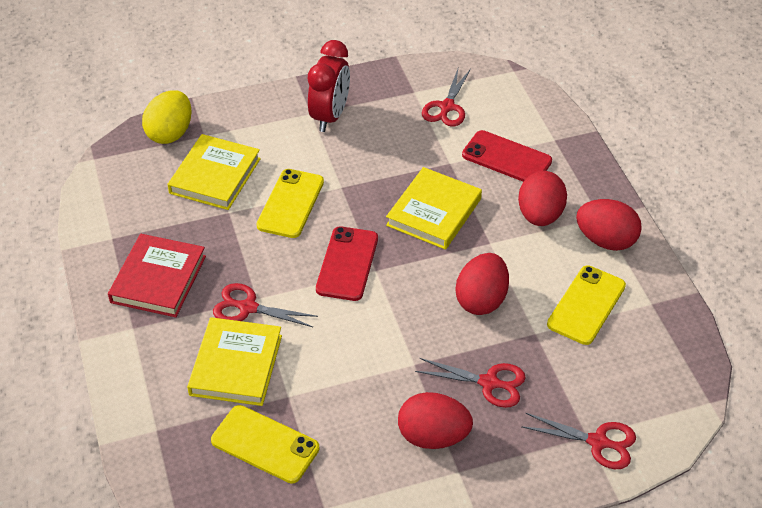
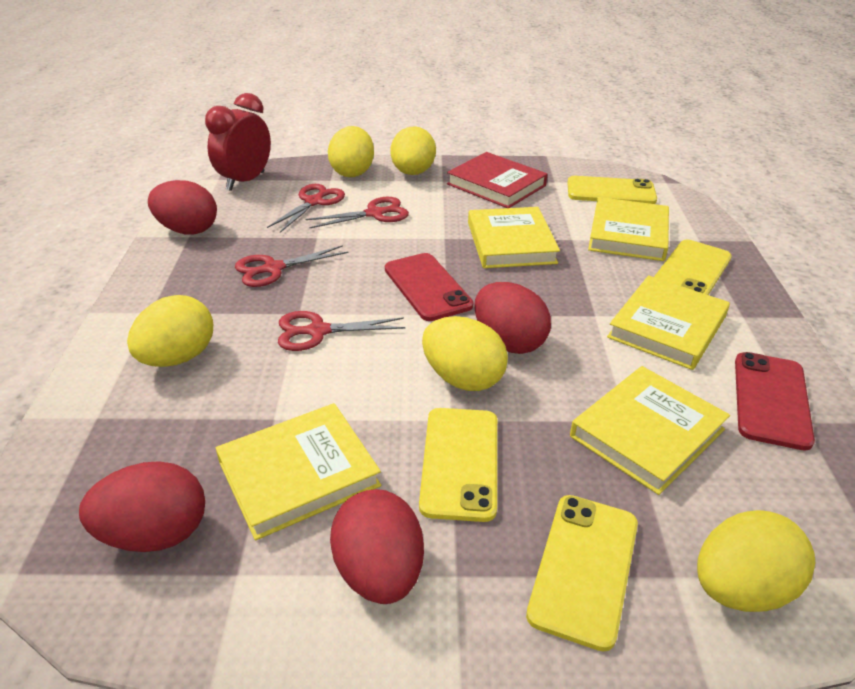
yellow book: [167,134,261,210] [187,317,282,406] [386,167,482,250] = 3 -> [216,403,381,540] [468,207,560,268] [570,366,730,495] [588,197,669,261] [607,275,730,370] = 5
yellow egg: [142,90,192,144] = 1 -> [127,295,213,367] [328,126,374,177] [391,126,436,175] [422,316,508,391] [697,510,815,612] = 5
yellow phone: [211,405,320,483] [257,169,324,238] [547,265,626,345] = 3 -> [419,408,497,522] [526,495,638,651] [567,176,657,204] [654,240,732,295] = 4

